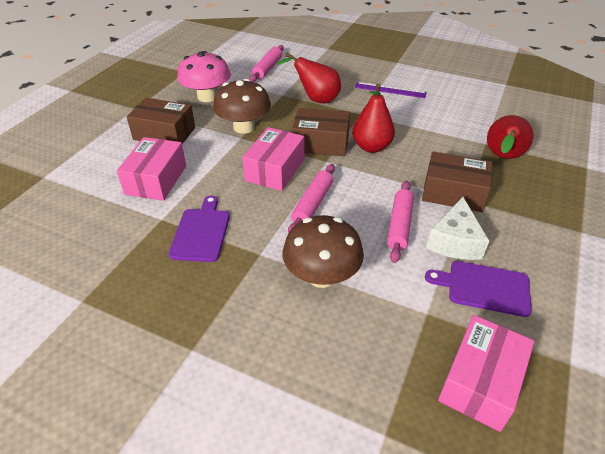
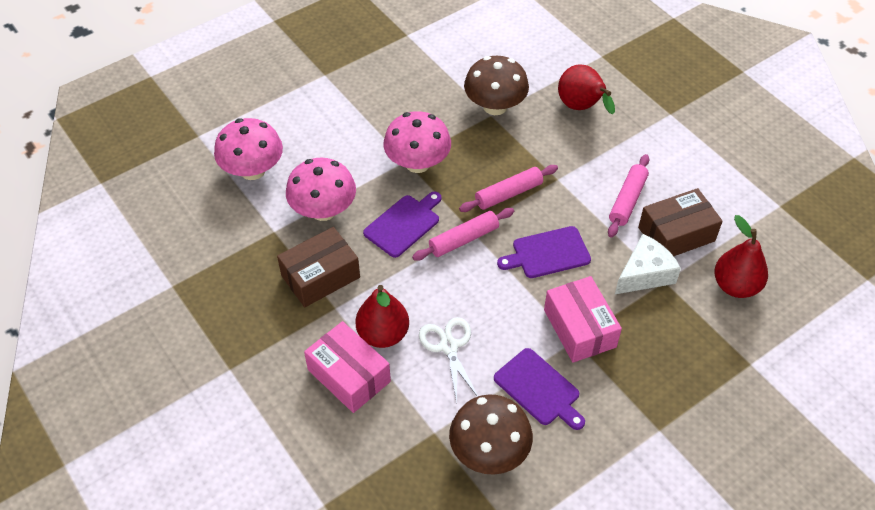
brown box: [126,98,195,144] [292,108,350,156] [422,151,492,212] = 3 -> [277,227,360,307] [638,188,723,256] = 2
pink box: [117,137,186,201] [242,127,304,191] [438,315,535,432] = 3 -> [304,321,391,413] [544,276,622,363] = 2
pink mushroom: [177,51,231,102] = 1 -> [214,118,283,180] [286,158,356,221] [383,111,451,173] = 3
purple cutting board: [168,195,230,262] [425,261,532,317] = 2 -> [363,192,442,258] [494,348,585,430] [497,226,591,278] = 3
purple ruler: [355,82,427,98] = 1 -> none = 0
white scissors: none = 0 -> [419,317,478,404] = 1

